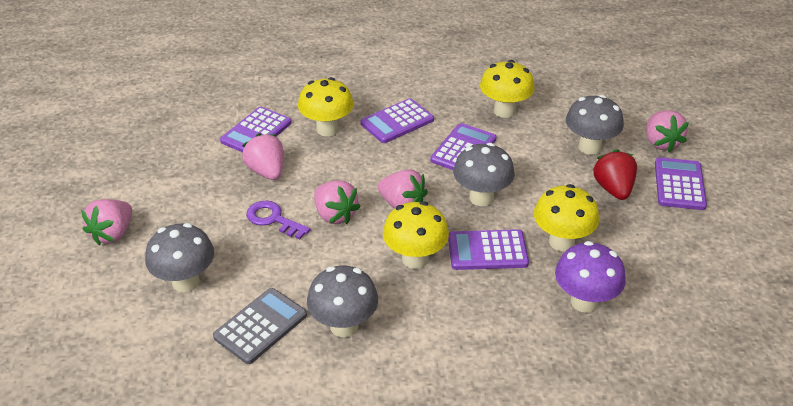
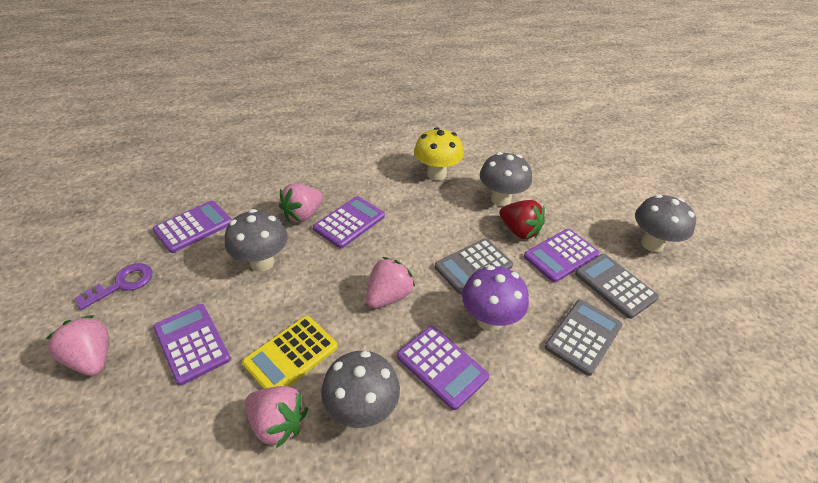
grey calculator: [213,288,307,364] = 1 -> [435,239,513,295] [545,299,623,376] [575,254,659,319] = 3
pink strawberry: [81,199,132,245] [242,133,284,180] [314,180,361,224] [378,169,428,209] [646,110,689,152] = 5 -> [46,315,109,376] [245,386,308,448] [279,184,323,222] [366,257,415,308] = 4
yellow calculator: none = 0 -> [242,316,338,389] = 1
yellow mushroom: [298,77,354,136] [383,201,449,269] [480,60,535,118] [534,184,599,251] = 4 -> [414,127,464,181] = 1

